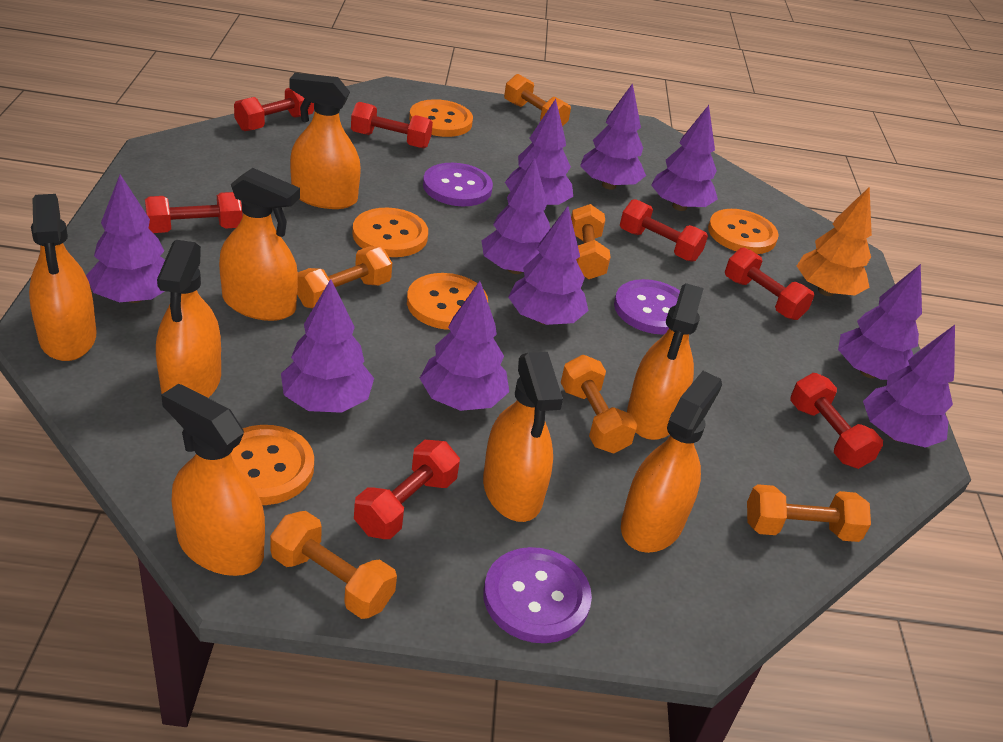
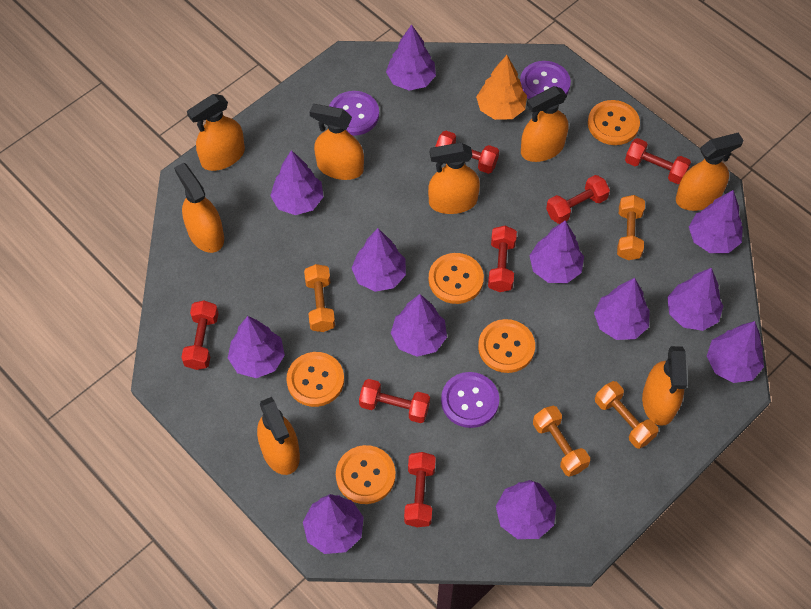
orange dumbbell: [270,511,397,619] [297,246,392,308] [504,74,571,126] [561,355,637,454] [571,204,611,279] [747,484,871,542] = 6 -> [304,264,335,332] [533,406,590,477] [595,381,659,449] [617,195,645,260] = 4
purple tree: [86,174,165,303] [281,279,374,413] [420,281,509,411] [482,158,550,274] [505,99,573,205] [508,206,588,325] [580,83,646,189] [651,105,718,211] [838,264,922,380] [863,325,955,448] = 10 -> [228,316,285,378] [270,150,323,215] [303,494,364,554] [352,228,406,292] [386,24,436,91] [391,294,447,357] [496,480,556,539] [529,220,584,283] [594,278,650,340] [667,268,723,331] [689,190,743,253] [707,321,764,383] = 12

